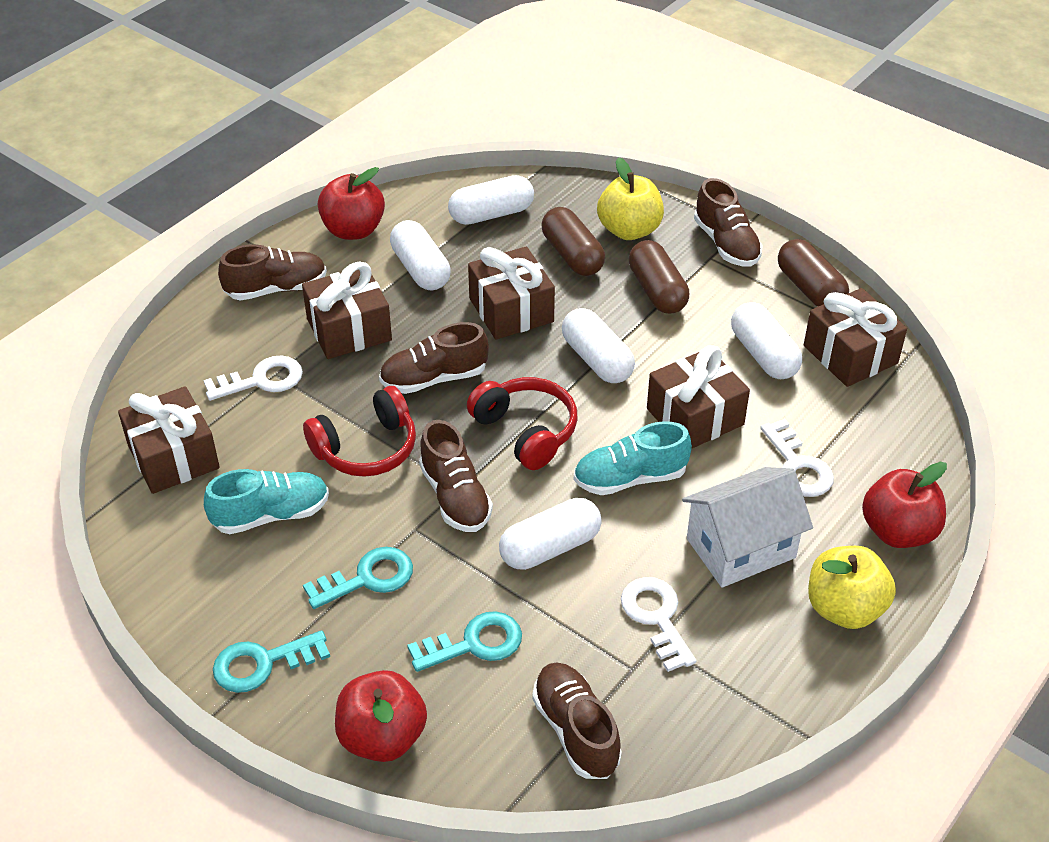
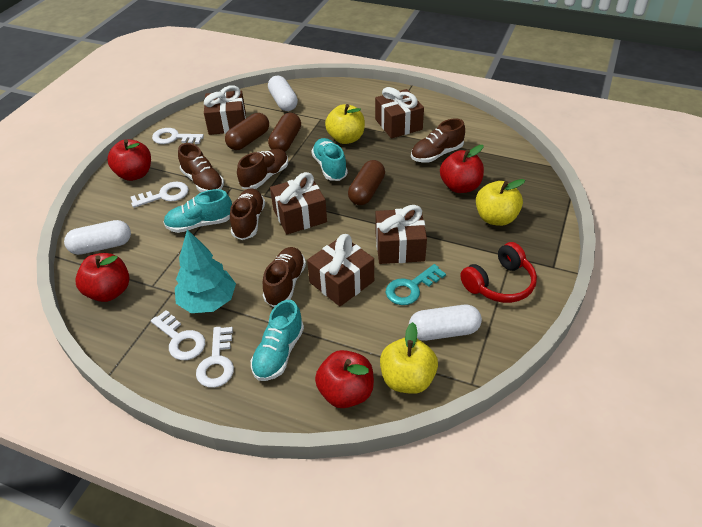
red apple: [318,167,385,240] [335,670,427,762] [862,462,947,548] = 3 -> [75,253,129,302] [107,139,151,181] [315,350,374,408] [440,145,484,193] = 4
red headphones: [303,386,416,477] [467,377,578,470] = 2 -> [460,242,537,303] = 1
turquoise key: [213,630,330,693] [303,547,413,609] [407,611,522,672] = 3 -> [385,264,446,305] = 1
turquoise shoe: [204,469,329,534] [574,421,692,495] = 2 -> [164,189,232,233] [251,300,304,381] [311,138,348,181] = 3
turquoise tree: none = 0 -> [175,229,236,313] = 1
white capsule: [390,220,451,290] [448,175,534,225] [499,498,602,570] [562,308,635,383] [731,302,802,379] = 5 -> [64,220,131,255] [268,76,298,111] [409,305,482,341] = 3
white house: [682,467,813,587] = 1 -> none = 0
white key: [203,355,303,401] [621,577,696,672] [761,419,834,497] = 3 -> [130,182,189,208] [151,310,205,360] [152,128,204,144] [196,327,234,388] = 4
yellow apple: [597,157,664,240] [808,546,896,629] = 2 -> [325,104,365,144] [380,322,438,394] [476,179,525,226] = 3

